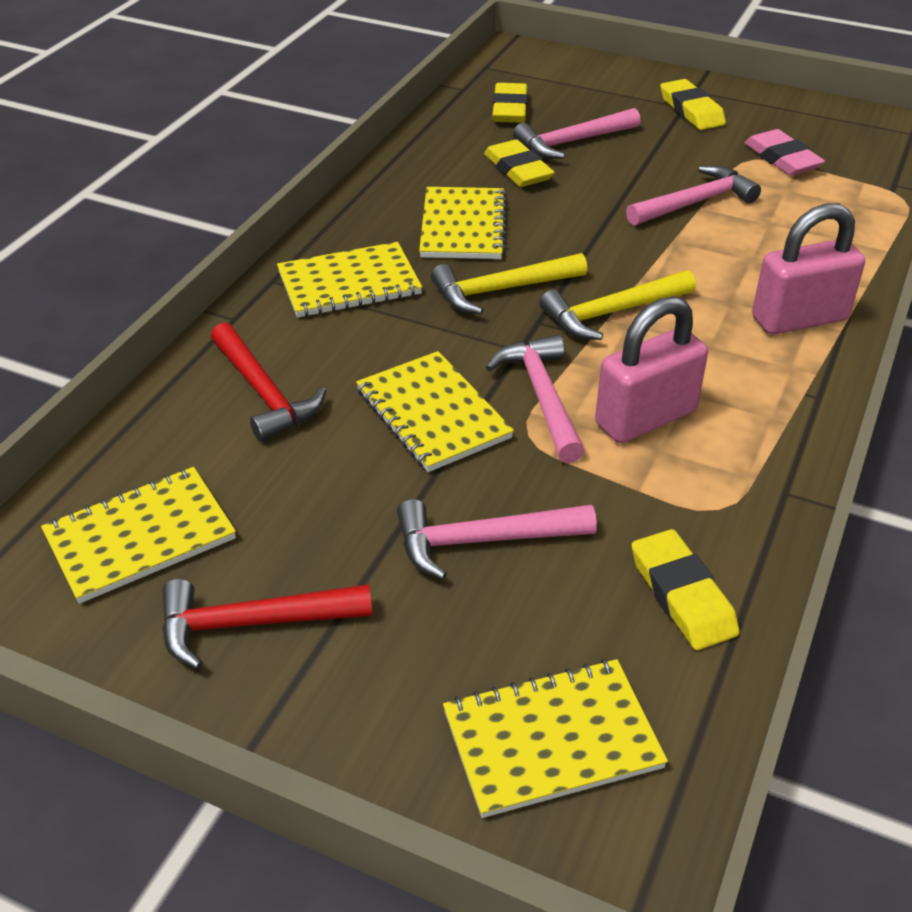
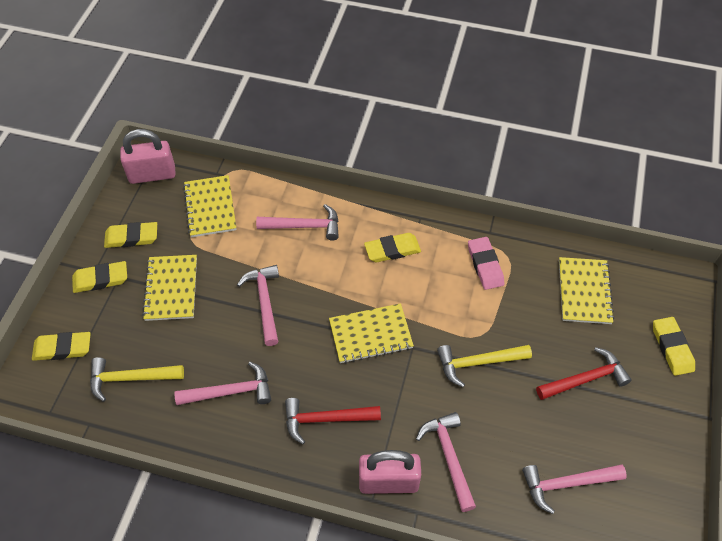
pink hammer: [397,499,597,580] [486,334,585,463] [513,108,641,159] [626,166,761,226] = 4 -> [174,362,271,405] [237,265,279,346] [256,204,339,241] [416,412,476,512] [522,465,627,514] = 5
yellow eraser: [484,139,555,187] [492,83,528,123] [631,529,739,650] [660,79,726,130] = 4 -> [32,332,91,361] [72,261,127,293] [104,222,157,248] [364,233,421,262] [653,317,695,376] = 5
yellow notebook: [41,467,236,604] [277,242,422,317] [356,351,514,472] [419,187,507,259] [443,659,668,818] = 5 -> [142,255,197,321] [183,175,236,237] [329,303,414,363] [559,257,614,324] = 4

